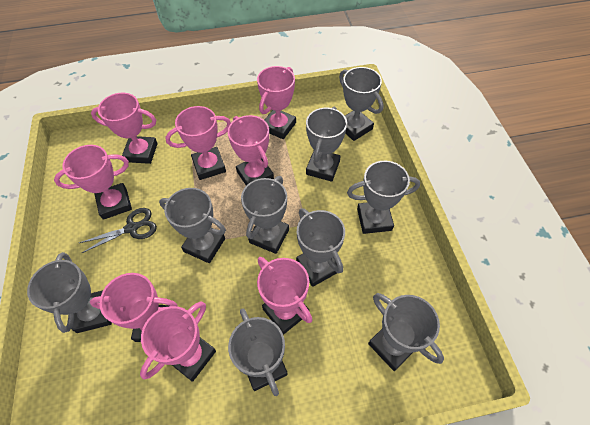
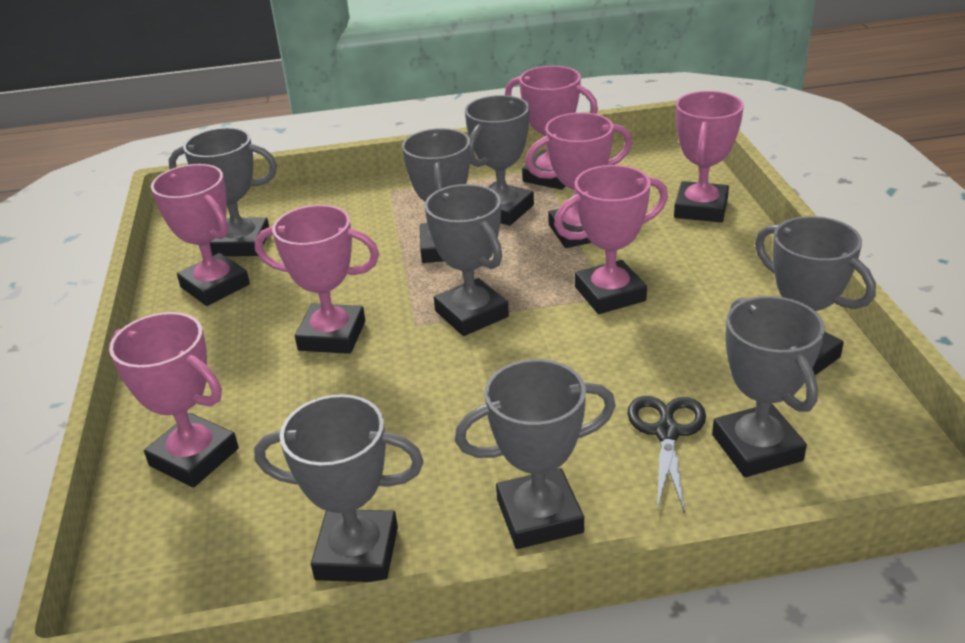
grey trophy: [27,252,112,333] [159,188,226,263] [228,308,288,396] [241,176,289,254] [296,208,345,287] [306,107,347,182] [339,67,384,141] [347,161,420,234] [368,293,444,371] = 9 -> [169,127,277,256] [254,394,424,582] [402,128,471,263] [425,184,509,336] [455,359,616,549] [465,95,534,226] [712,296,825,477] [755,216,876,375] = 8
pink trophy: [54,145,132,220] [90,273,178,342] [91,93,158,164] [140,301,216,382] [165,106,231,180] [227,115,274,185] [257,66,296,139] [257,257,312,335] = 8 -> [109,312,239,488] [151,164,250,306] [255,205,379,354] [505,66,598,190] [525,112,632,248] [554,165,668,314] [674,91,744,222] = 7

